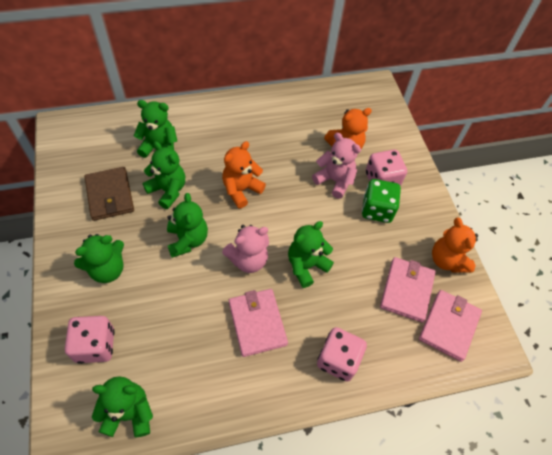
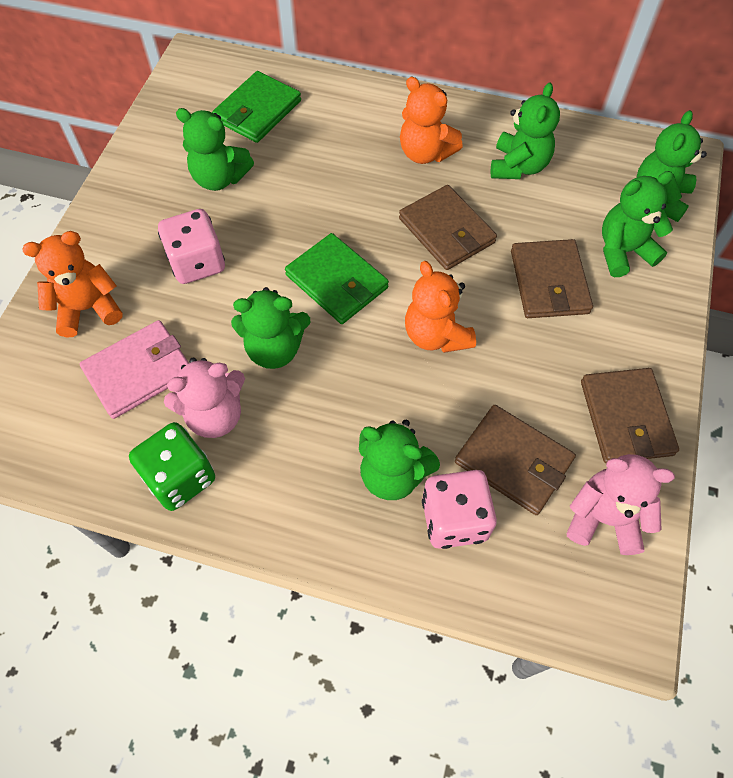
brown wallet: [84,167,134,221] = 1 -> [399,185,497,270] [455,405,576,515] [511,239,593,318] [581,368,679,463] = 4
green wallet: none = 0 -> [212,71,301,143] [285,233,389,324] = 2
pink dice: [65,316,115,364] [317,327,367,382] [366,150,407,187] = 3 -> [158,209,225,284] [422,470,497,549] = 2
pink wallet: [229,289,288,357] [380,257,436,322] [419,290,482,362] = 3 -> [79,320,189,419] = 1

